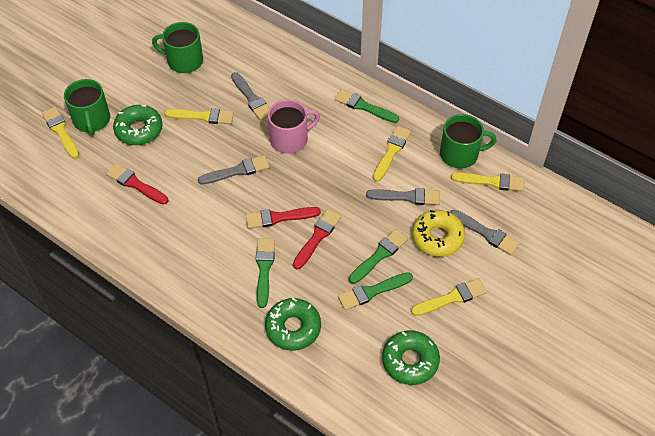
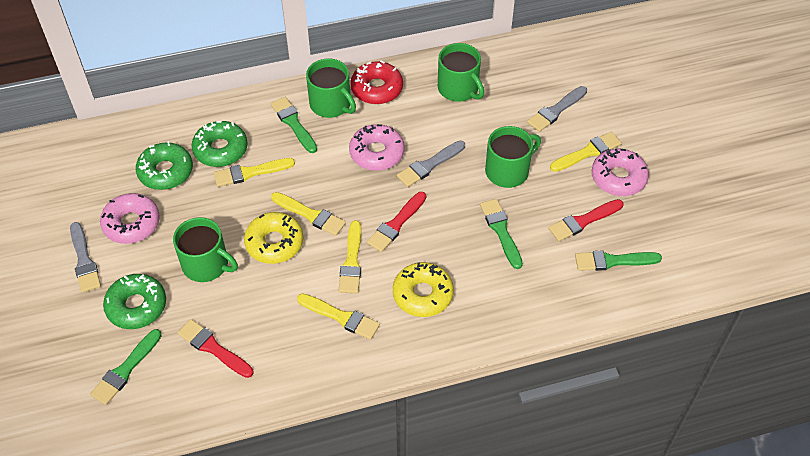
green mug: [64,79,110,135] [152,22,203,73] [440,114,496,169] = 3 -> [173,217,238,282] [306,59,356,118] [438,43,484,102] [485,126,541,188] = 4
grey brush: [198,155,270,185] [231,72,270,120] [366,188,440,205] [450,210,520,255] = 4 -> [70,222,101,293] [397,141,465,187] [527,86,587,132] = 3
pink donut: none = 0 -> [100,193,160,244] [349,124,404,171] [592,149,649,196] = 3
pink mug: [268,100,320,154] = 1 -> none = 0
red donut: none = 0 -> [350,60,403,104] = 1
yellow donut: [412,210,465,257] = 1 -> [244,212,303,264] [393,262,454,317] = 2

